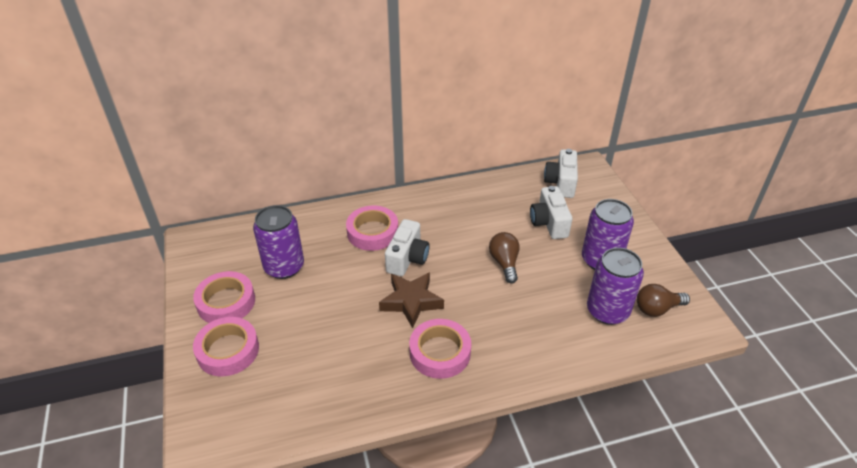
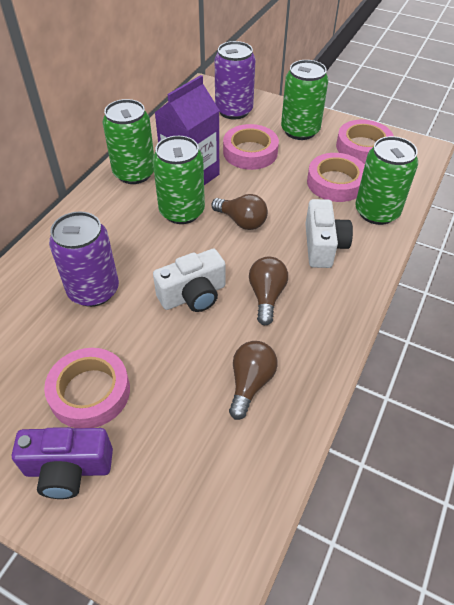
brown light bulb: [489,232,520,284] [637,284,690,317] = 2 -> [211,194,268,230] [229,341,278,420] [249,257,288,325] = 3
brown star: [379,272,444,328] = 1 -> none = 0
green can: none = 0 -> [102,99,154,184] [153,136,205,224] [281,60,328,140] [355,136,418,225] = 4
purple camera: none = 0 -> [12,427,113,499] = 1
purple can: [253,205,304,279] [582,199,634,270] [587,247,644,325] = 3 -> [49,211,119,307] [215,41,256,119] = 2
purple carton: none = 0 -> [155,75,219,185] = 1
white camera: [385,219,430,276] [530,186,572,239] [544,149,578,198] = 3 -> [153,249,225,312] [305,199,353,268] = 2

